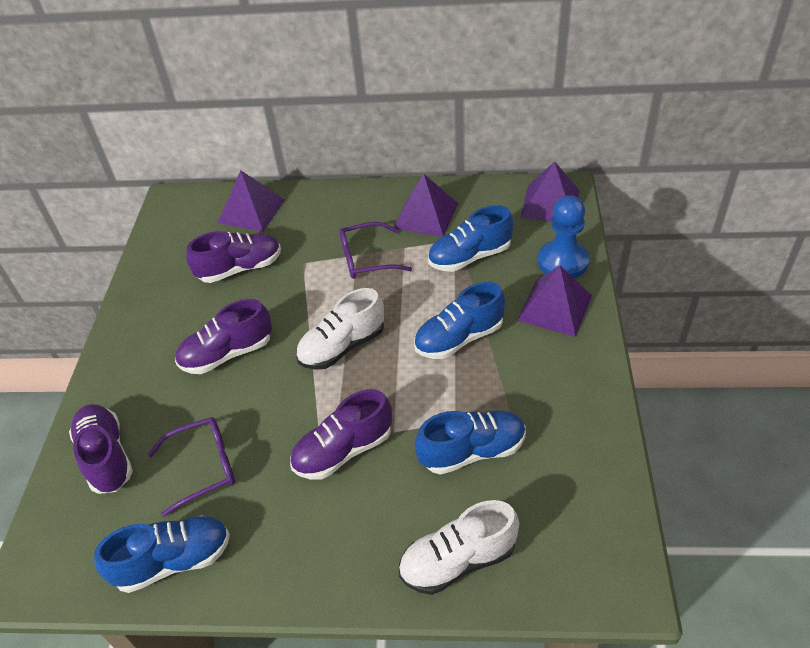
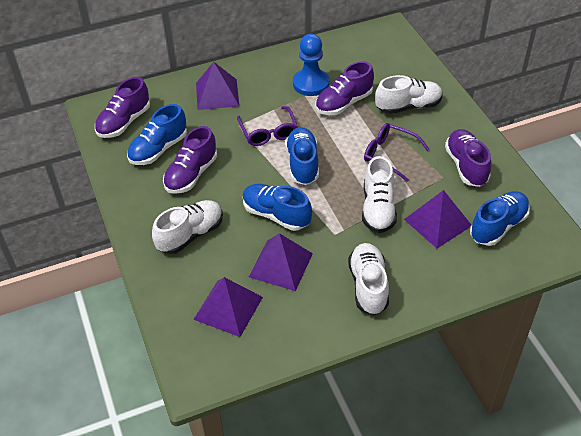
white shoe: [296,288,384,370] [399,500,519,595] = 2 -> [152,200,223,254] [348,243,389,315] [362,156,397,233] [375,75,443,114] = 4

